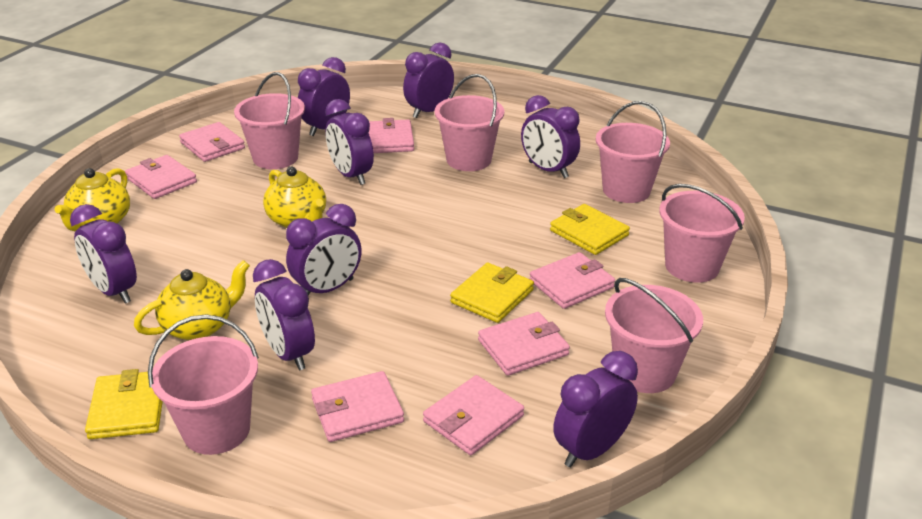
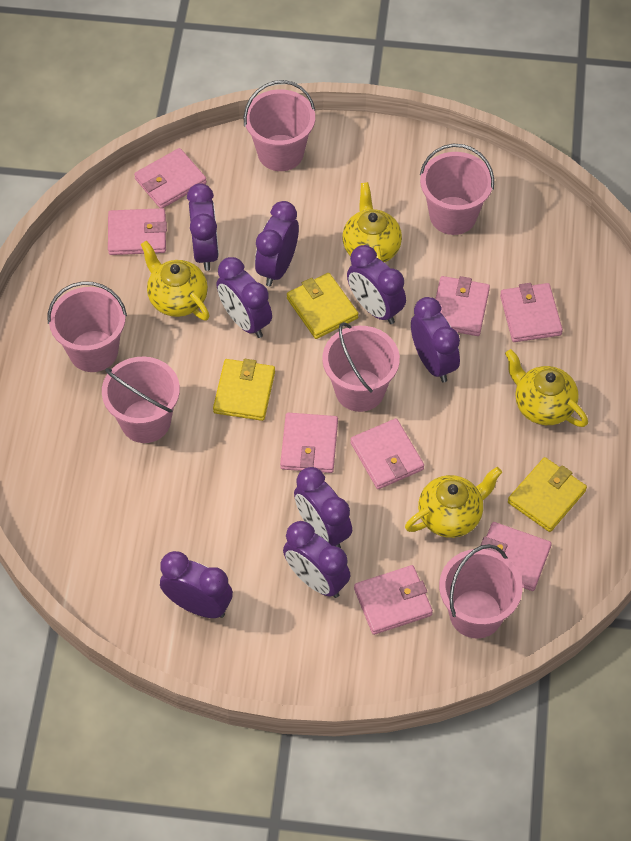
pink wallet: [125,155,197,199] [179,122,245,162] [311,371,404,442] [368,118,414,153] [423,375,524,455] [478,312,570,376] [529,252,615,309] = 7 -> [108,208,167,255] [134,148,207,208] [280,413,338,473] [350,418,424,489] [354,565,433,635] [435,276,490,336] [480,522,552,591] [500,283,563,342] = 8
yellow teapot: [54,168,130,231] [134,260,250,340] [263,166,326,228] = 3 -> [141,240,210,321] [342,182,402,262] [405,467,502,538] [505,349,588,427] = 4

